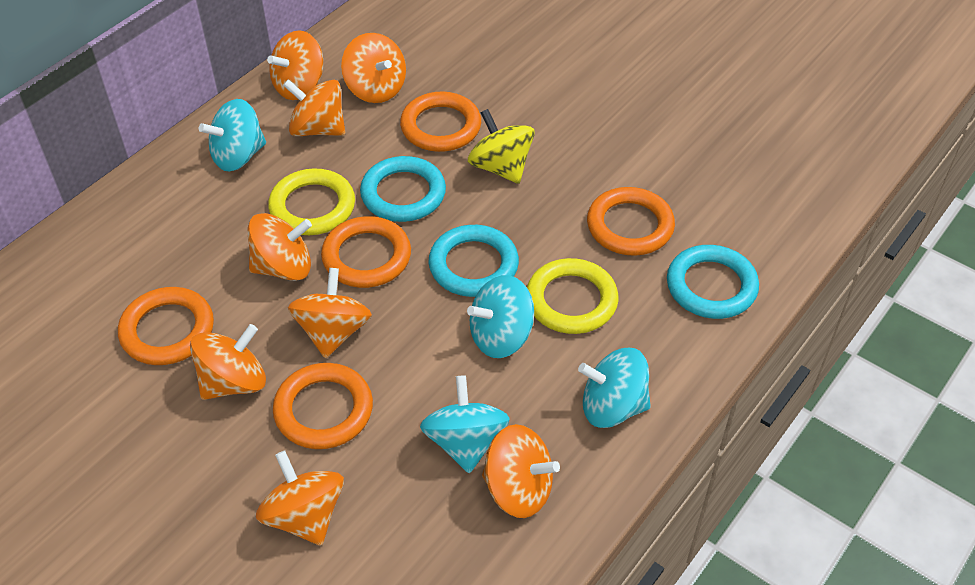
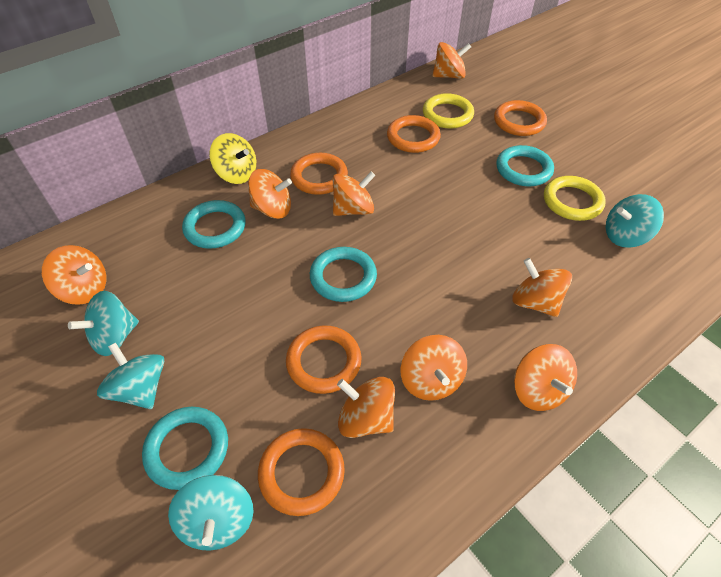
turquoise ring: [360,156,446,222] [429,225,519,297] [667,245,759,319] = 3 -> [142,407,228,490] [182,200,246,249] [310,247,377,302] [496,145,554,186] = 4

